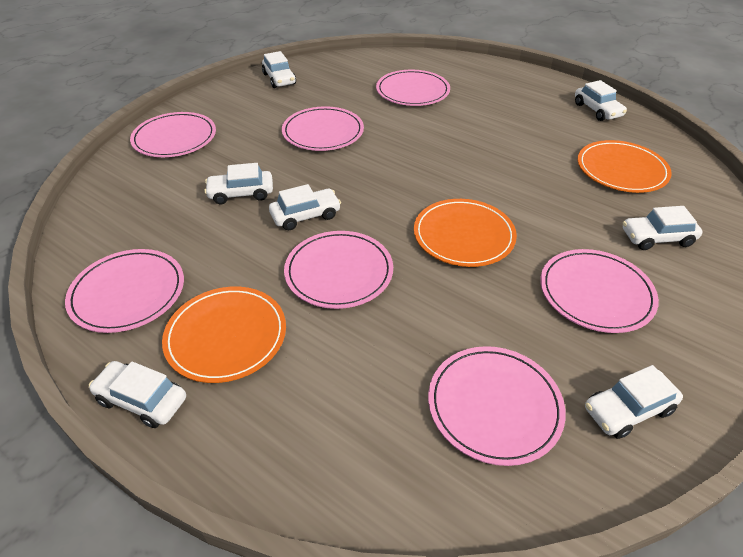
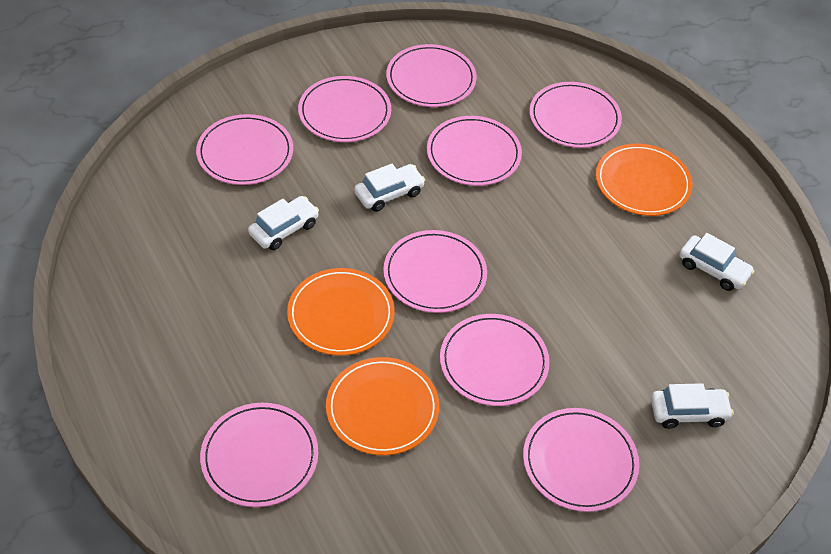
pink plate: [65,249,184,333] [130,112,216,157] [282,106,364,151] [284,231,393,309] [376,70,450,106] [428,346,566,466] [540,249,659,333] = 7 -> [196,114,293,185] [200,403,318,507] [298,76,391,142] [383,230,487,313] [386,44,477,107] [427,116,522,186] [440,314,549,406] [523,408,639,512] [529,82,622,148] = 9
white car: [89,361,186,428] [204,163,273,204] [262,51,296,88] [269,184,341,230] [575,80,627,121] [585,365,683,439] [623,206,702,250] = 7 -> [248,196,319,250] [354,164,425,212] [651,383,734,429] [679,233,755,291] = 4

